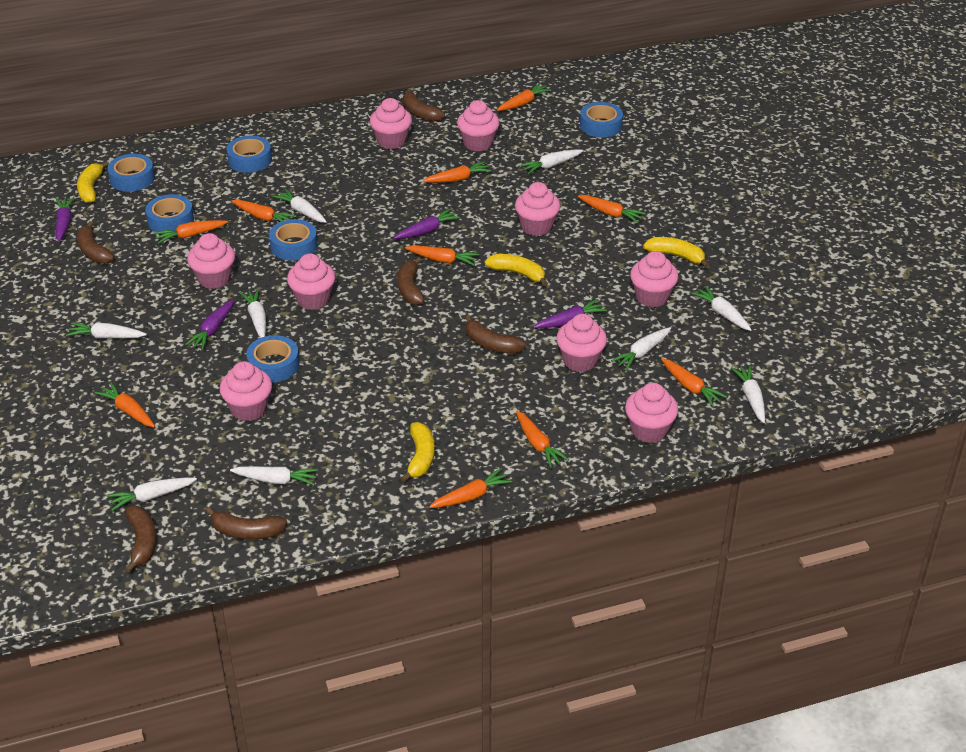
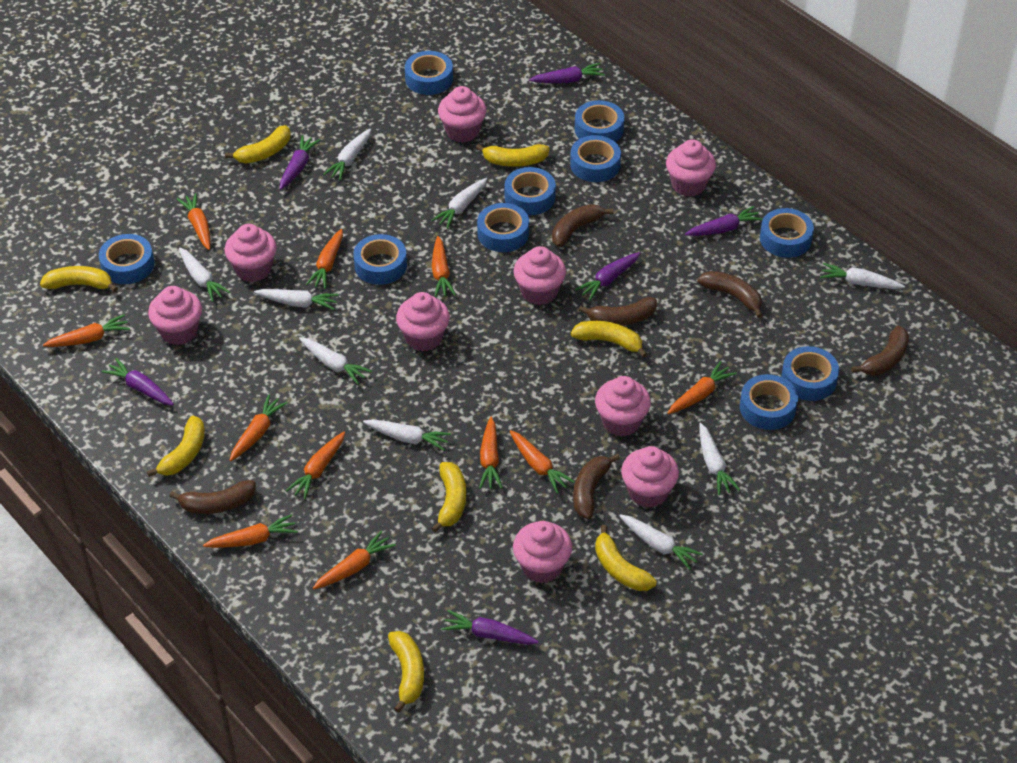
blue tape: [107,154,155,192] [145,194,194,232] [227,135,272,173] [246,335,300,382] [269,219,317,260] [580,102,623,138] = 6 -> [99,234,154,284] [353,234,407,285] [405,51,453,95] [477,203,529,252] [505,167,556,215] [570,135,621,182] [575,100,624,142] [740,374,798,430] [760,208,814,258] [781,346,839,401] = 10
orange carrot: [94,382,155,427] [154,220,228,244] [232,200,297,222] [405,245,479,266] [423,161,491,183] [429,468,512,508] [497,83,551,111] [516,411,569,468] [578,195,646,223] [661,358,727,406] = 10 -> [43,314,130,347] [177,193,210,250] [203,514,298,548] [230,395,288,461] [286,432,345,500] [306,229,343,289] [313,531,396,589] [432,236,456,297] [479,417,503,489] [510,430,575,493] [668,361,737,414] = 11
purple carrot: [56,197,74,242] [185,300,234,350] [394,208,460,239] [533,299,607,328] = 4 -> [102,358,174,405] [280,135,320,190] [441,610,539,645] [529,63,605,83] [575,252,640,301] [685,206,763,236] = 6
yellow banana: [77,161,109,203] [401,422,435,482] [485,254,548,286] [643,237,709,268] = 4 -> [40,266,118,292] [147,416,205,477] [225,125,290,164] [388,631,424,713] [431,462,466,533] [476,144,550,167] [571,321,647,358] [595,525,657,591] = 8

